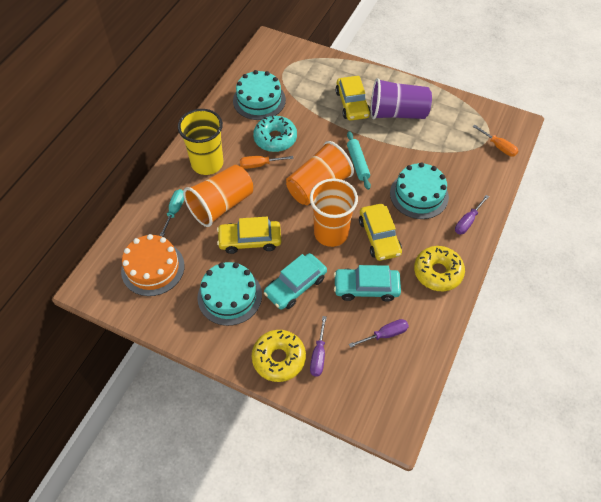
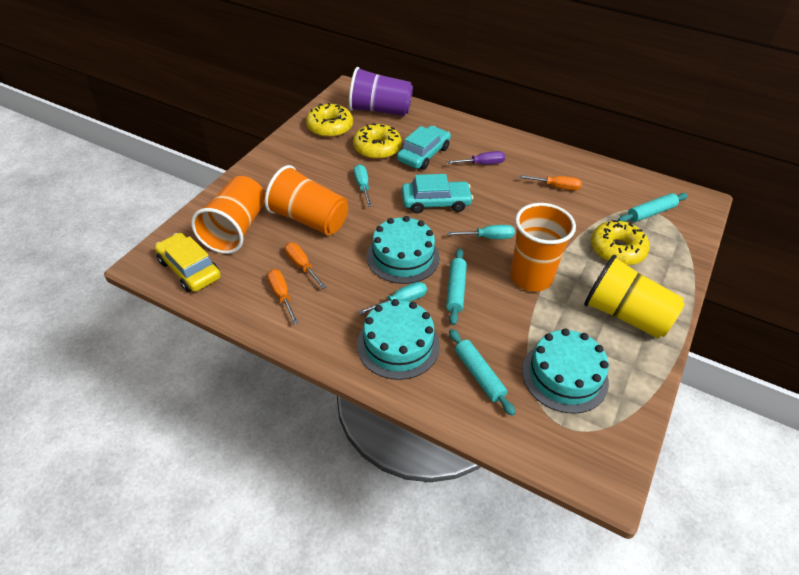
orange cake: [121,234,185,296] = 1 -> none = 0
orange screwdriver: [240,156,294,169] [472,124,518,156] = 2 -> [267,269,299,324] [285,242,326,289] [519,175,582,191] = 3
purple screwdriver: [310,316,327,376] [349,319,409,348] [455,195,489,234] = 3 -> [446,151,505,164] = 1
turquoise donut: [253,116,297,152] = 1 -> none = 0
turquoise rolling pin: [347,131,371,190] = 1 -> [446,248,467,325] [449,329,515,416] [618,193,688,222] = 3
turquoise screwdriver: [160,189,184,237] = 1 -> [354,164,372,207] [358,282,427,315] [447,225,515,239] = 3
yellow car: [217,217,281,254] [335,76,370,121] [359,204,402,261] = 3 -> [155,233,221,292] = 1
yellow donut: [252,330,306,382] [414,246,465,291] = 2 -> [306,103,353,138] [353,123,402,159] [591,220,650,265] = 3

